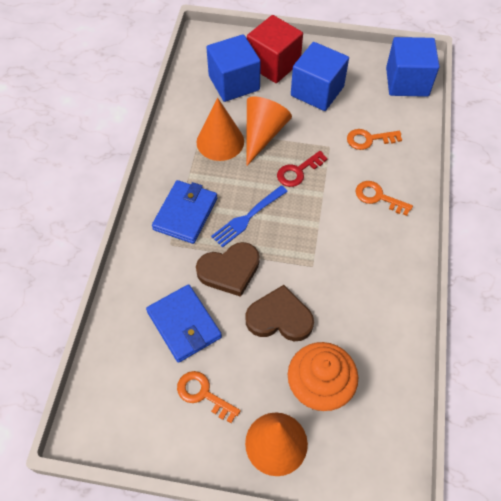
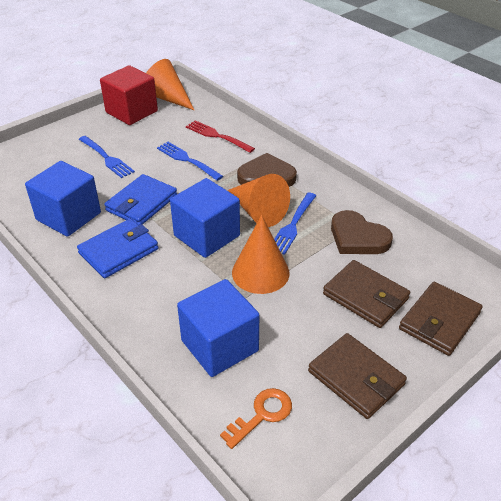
blue fork: [211,185,288,248] = 1 -> [79,136,135,178] [157,142,223,181] [274,192,316,255] = 3
brown wallet: none = 0 -> [308,333,407,419] [323,260,410,328] [399,282,483,356] = 3
orange cupcake: [288,342,358,411] = 1 -> none = 0
orange key: [177,371,241,423] [347,129,402,150] [356,181,413,216] = 3 -> [220,388,292,449] = 1
red fork: none = 0 -> [186,120,255,153] = 1
red key: [277,151,328,187] = 1 -> none = 0

